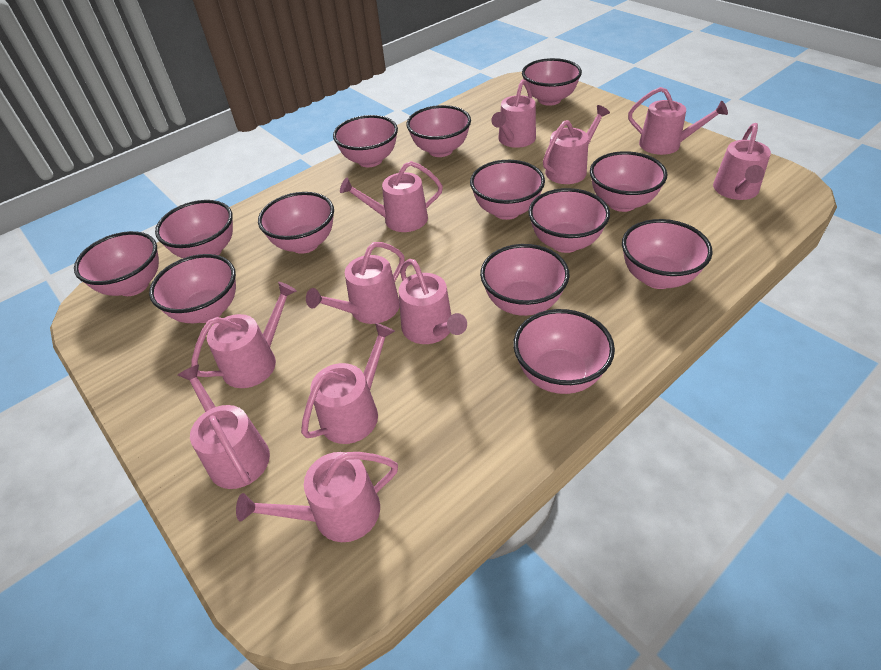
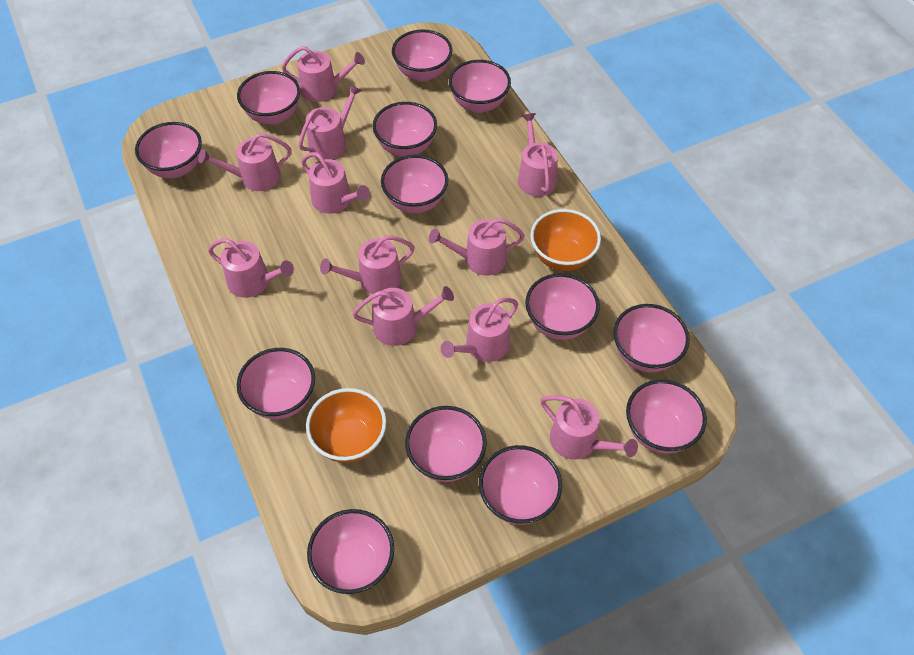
orange bowl: none = 0 -> [306,388,386,463] [530,209,601,271] = 2

